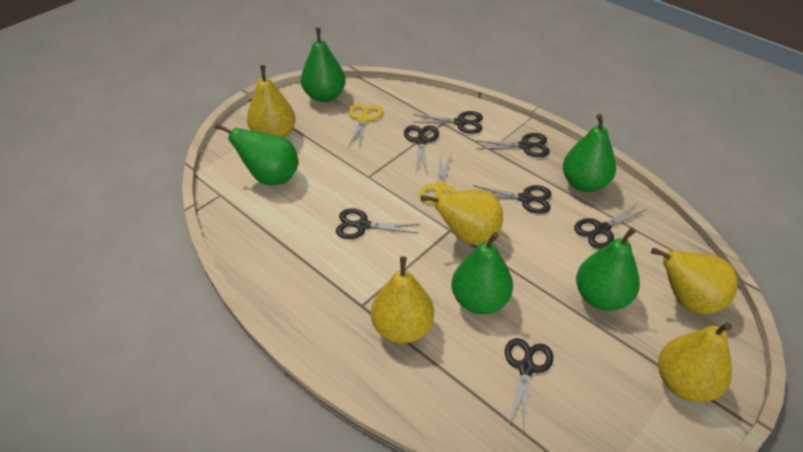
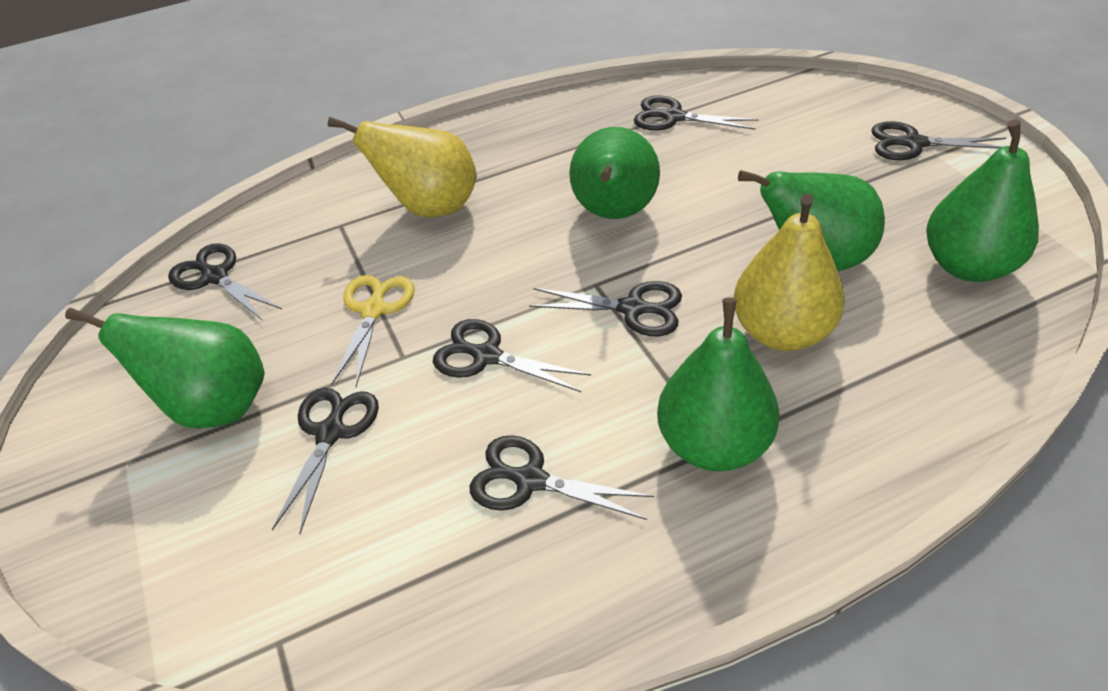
yellow pear: [247,65,296,138] [371,256,434,344] [421,190,503,245] [651,248,738,314] [658,322,732,402] = 5 -> [328,117,477,217] [734,194,845,351] = 2
yellow scissors: [348,103,383,148] [419,153,457,204] = 2 -> [331,275,415,387] = 1

